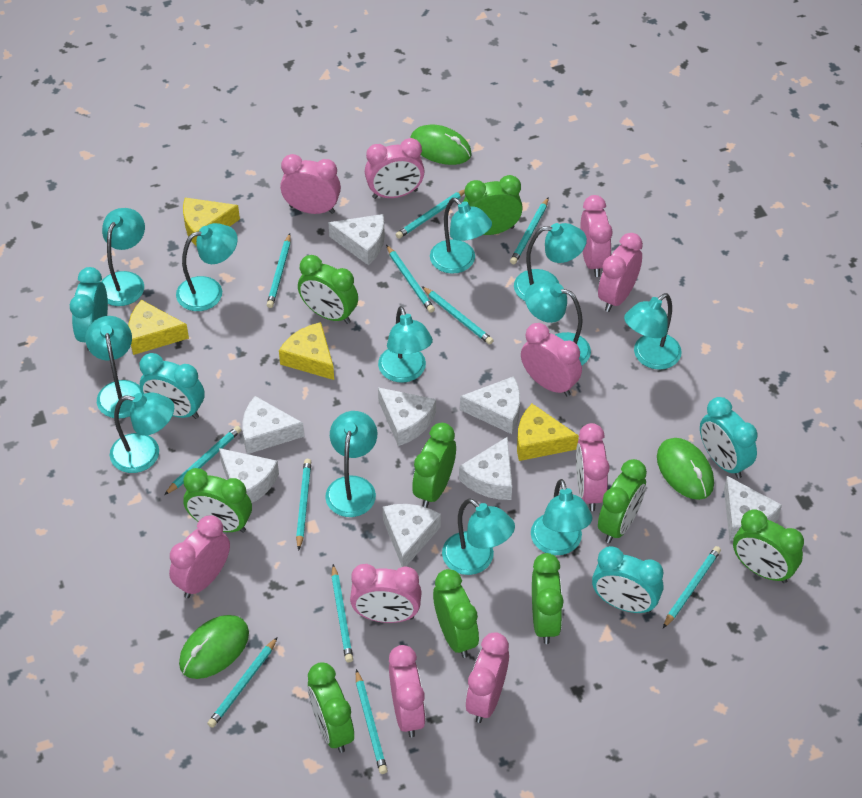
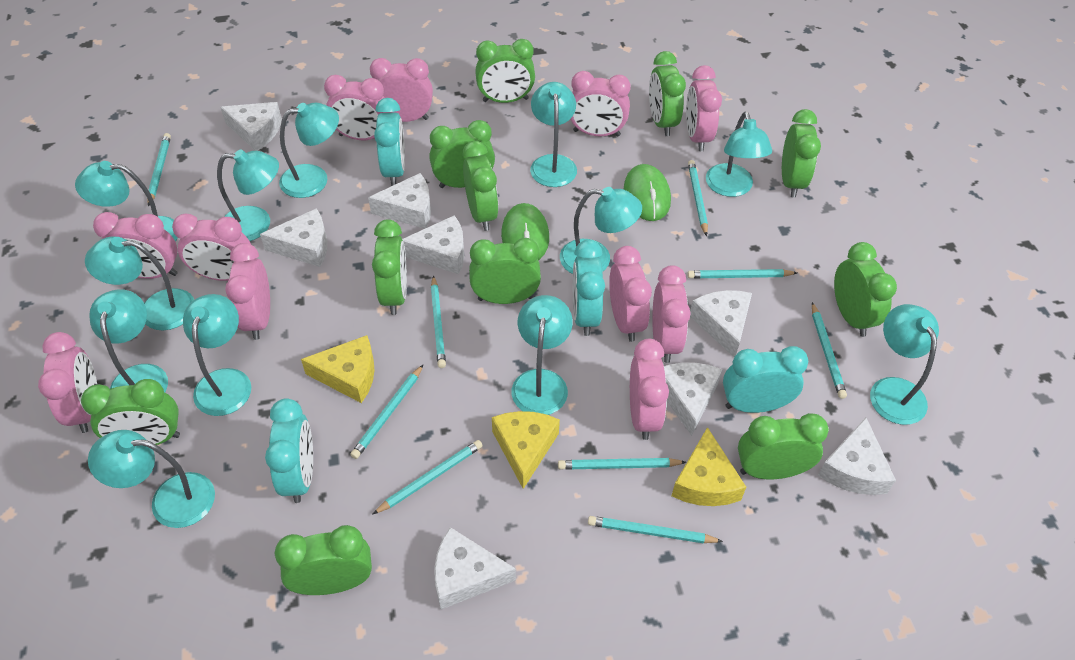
green clock: [183,468,252,533] [298,255,358,324] [308,663,354,753] [412,423,456,508] [433,569,479,658] [463,175,523,235] [532,553,564,644] [598,459,647,543] [733,509,804,583] = 9 -> [81,379,180,445] [275,525,372,595] [372,220,407,315] [429,120,495,188] [463,141,498,231] [469,238,541,304] [475,39,535,103] [649,51,686,136] [738,413,829,479] [782,109,821,198] [834,242,897,337] = 11
green mouse: [179,615,249,679] [410,124,472,165] [657,438,714,500] = 3 -> [501,203,549,260] [624,164,671,221] = 2
pink clock: [169,515,230,598] [280,154,341,214] [350,564,422,623] [365,138,425,199] [389,645,426,737] [466,632,509,723] [521,323,582,396] [576,423,610,511] [580,195,613,277] [598,233,643,312] = 10 -> [38,332,97,433] [93,212,178,279] [172,214,251,281] [225,243,270,340] [324,75,390,140] [370,58,433,122] [571,71,631,137] [609,246,652,342] [630,339,669,440] [652,265,691,363] [686,65,722,151] = 11
turquoise pencil: [164,426,241,495] [207,637,278,728] [267,233,291,308] [296,459,312,551] [331,564,353,662] [356,669,388,774] [386,245,435,313] [395,189,465,239] [422,286,494,345] [510,197,549,264] [663,546,721,628] = 11 -> [147,133,171,207] [350,365,423,459] [372,440,483,515] [431,275,446,368] [558,458,686,470] [588,516,723,543] [687,269,797,278] [688,160,708,236] [812,302,847,399] = 9
yellow cheese: [128,300,189,355] [183,198,240,247] [279,322,334,380] [517,404,579,461] = 4 -> [301,335,374,403] [492,411,560,489] [672,427,746,506] = 3

